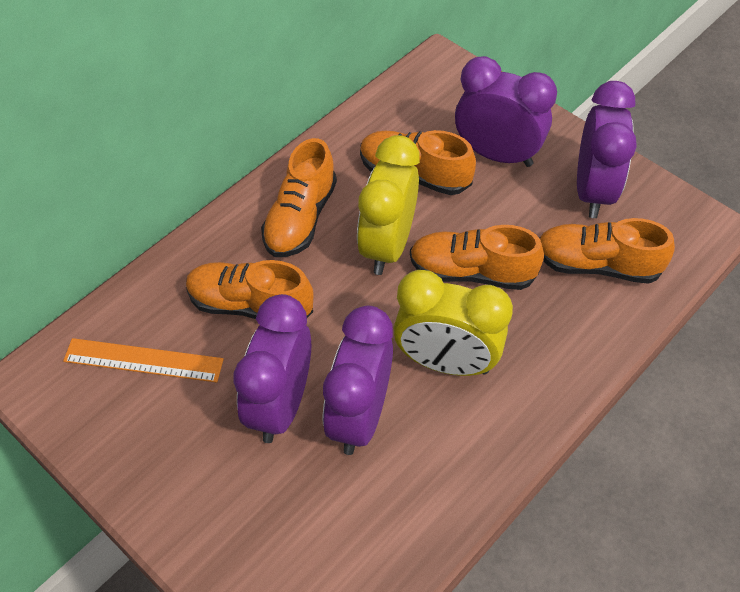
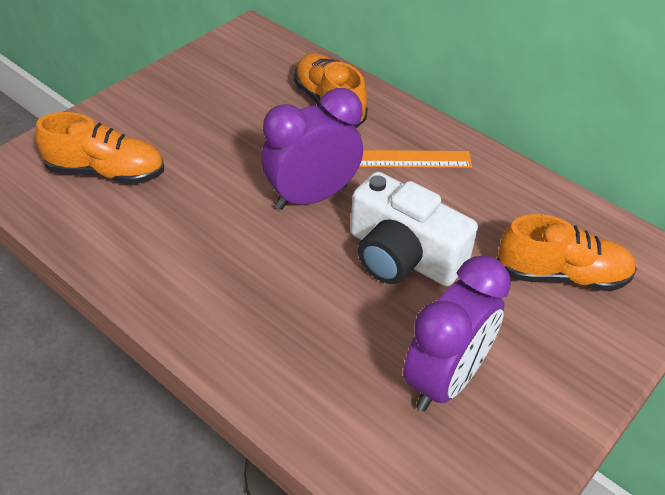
orange shoe: [186,260,313,319] [261,138,337,257] [360,130,476,195] [410,225,544,290] [540,218,675,284] = 5 -> [35,112,164,184] [294,53,368,128] [497,214,637,291] = 3
purple clock: [233,294,311,443] [323,306,393,455] [455,56,557,167] [577,81,637,218] = 4 -> [261,88,363,210] [403,255,511,411] = 2
white camera: none = 0 -> [350,172,478,286] = 1
yellow clock: [357,135,420,275] [394,270,513,376] = 2 -> none = 0

